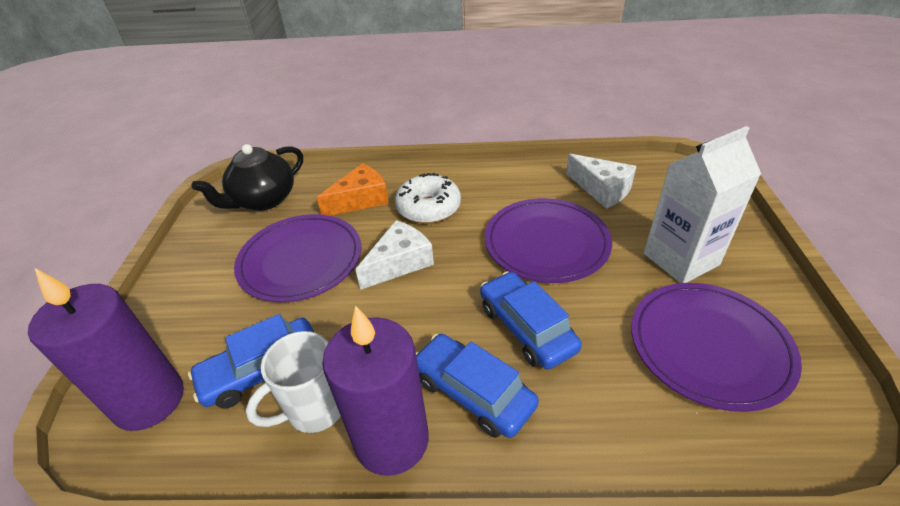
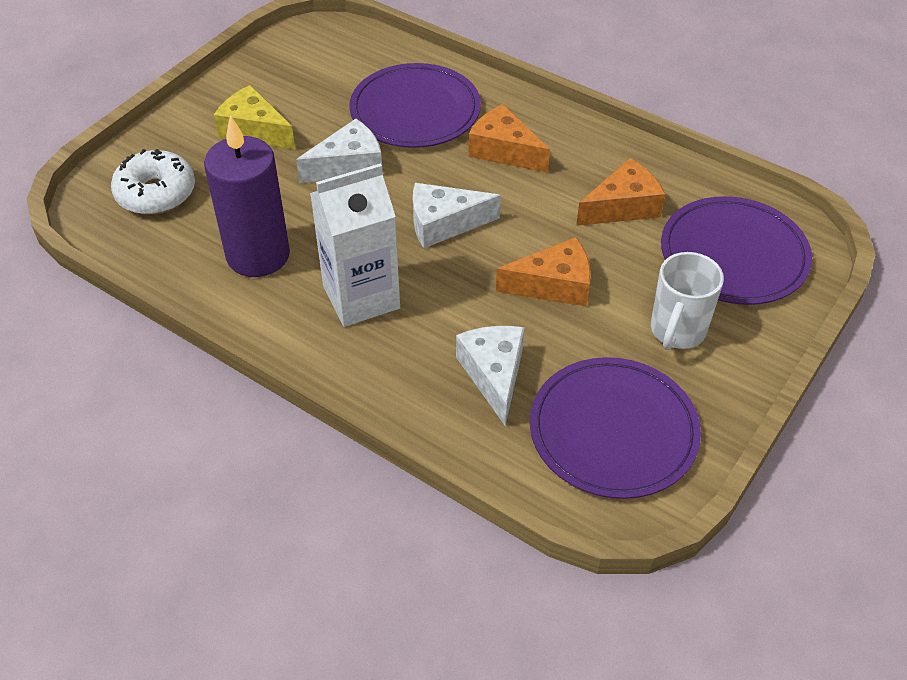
black teapot: [192,144,303,211] = 1 -> none = 0
blue car: [188,314,315,409] [416,334,539,438] [480,271,582,369] = 3 -> none = 0
orange cheese: [316,163,389,216] = 1 -> [468,104,550,173] [496,237,591,307] [576,158,665,226] = 3
purple candle: [28,268,184,431] [322,306,429,476] = 2 -> [204,115,290,277] = 1
white cheese: [355,220,434,290] [566,154,636,209] = 2 -> [296,119,383,183] [413,183,501,248] [456,326,525,426] = 3
yellow cheese: none = 0 -> [214,85,295,149] = 1

